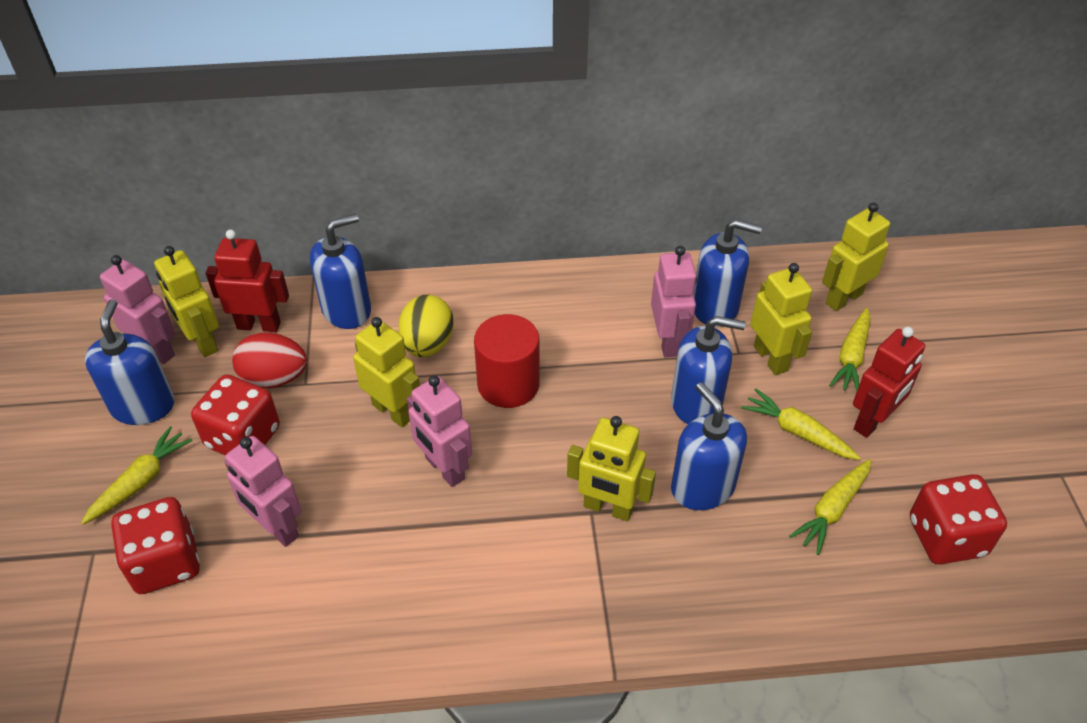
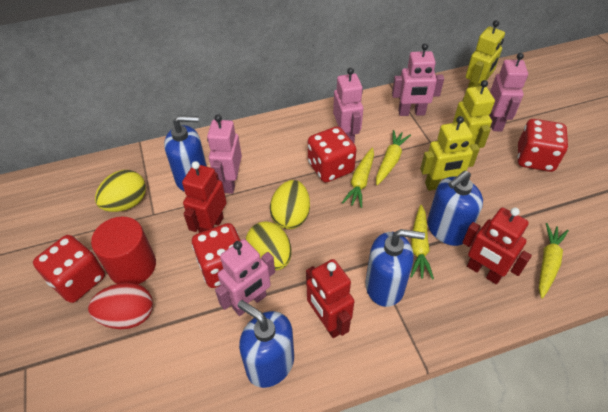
blue soap dispenser: [85,299,175,425] [310,214,371,329] [671,316,746,424] [671,382,747,510] [693,219,762,327] = 5 -> [164,115,207,192] [237,300,294,388] [365,229,425,307] [427,170,483,246] = 4
pink robot: [100,255,176,364] [225,436,301,547] [407,375,472,487] [651,246,697,357] = 4 -> [207,115,242,194] [215,239,275,316] [333,68,363,143] [392,43,444,116] [489,53,528,131] = 5
red dice: [111,497,200,594] [191,374,280,455] [910,474,1007,564] = 3 -> [33,235,105,303] [192,223,241,288] [308,126,357,183] [517,119,568,172] = 4
red robot: [206,230,289,332] [853,327,925,438] = 2 -> [182,161,227,233] [306,259,354,338] [462,207,532,284] = 3
yellow egg: [398,295,454,357] = 1 -> [95,170,146,212] [246,221,291,270] [270,180,310,229] = 3
yellow robot: [154,246,219,357] [353,317,420,427] [567,416,656,521] [750,263,812,375] [822,203,890,311] = 5 -> [420,116,480,191] [453,80,495,148] [466,20,505,88] = 3

